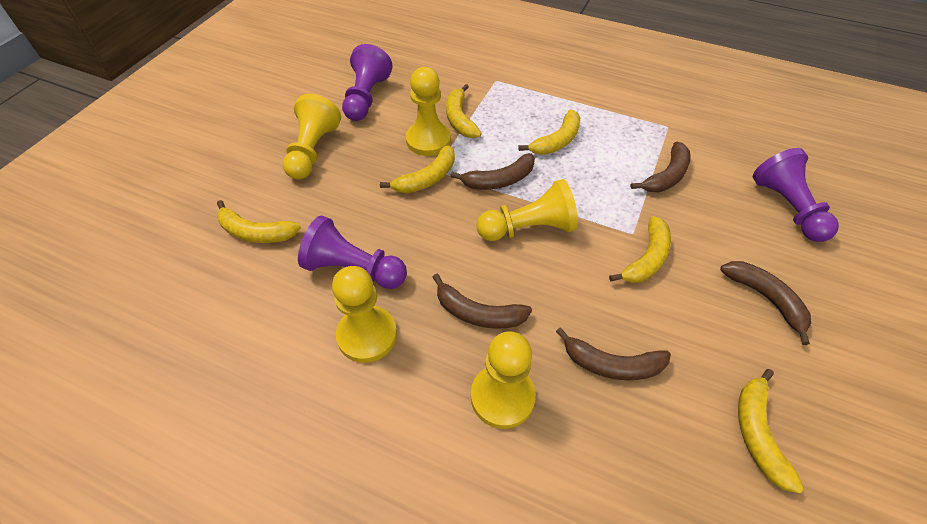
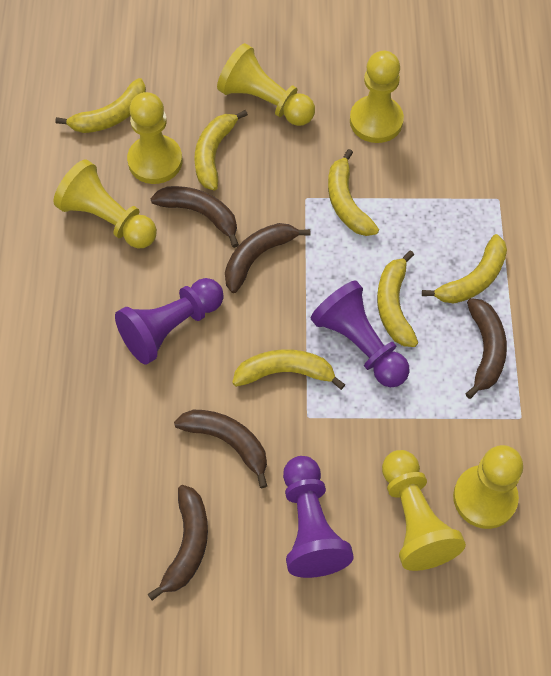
yellow pawn: [283,94,341,180] [332,266,397,363] [406,67,451,156] [471,331,536,429] [476,179,578,241] = 5 -> [53,160,157,248] [127,92,182,184] [217,43,315,126] [350,51,404,143] [382,450,466,571] [453,445,523,529] = 6

